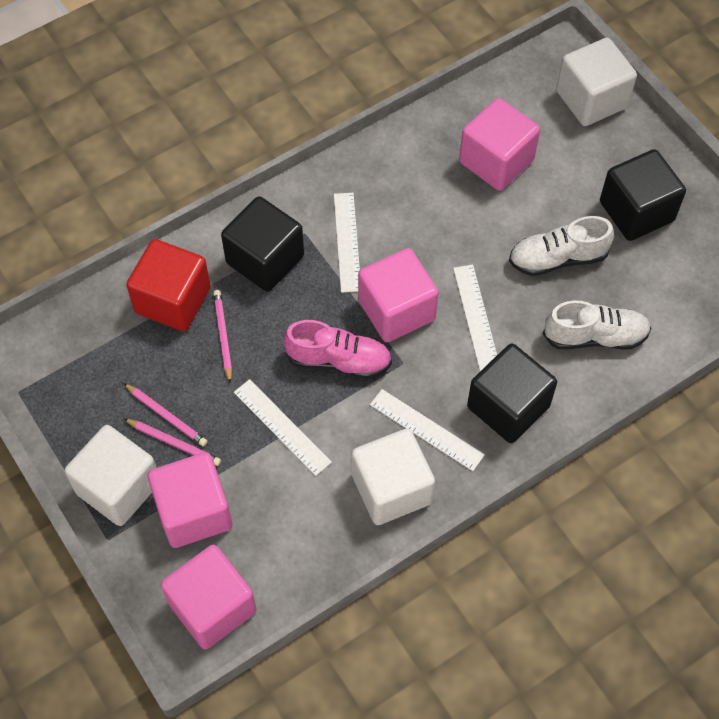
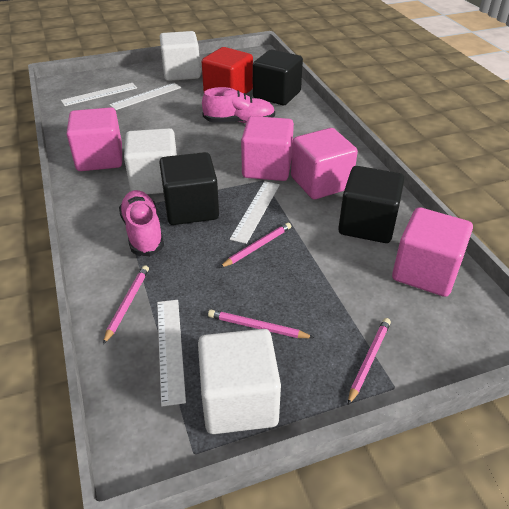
pink pencil: [123,383,208,447] [124,419,221,466] [213,290,232,384] = 3 -> [103,265,149,344] [208,310,314,338] [220,222,291,268] [348,318,391,405] = 4
pink shoe: [283,320,392,379] = 1 -> [119,190,164,256] [202,87,275,123] = 2
white shoe: [509,216,614,276] [543,301,651,350] = 2 -> none = 0

